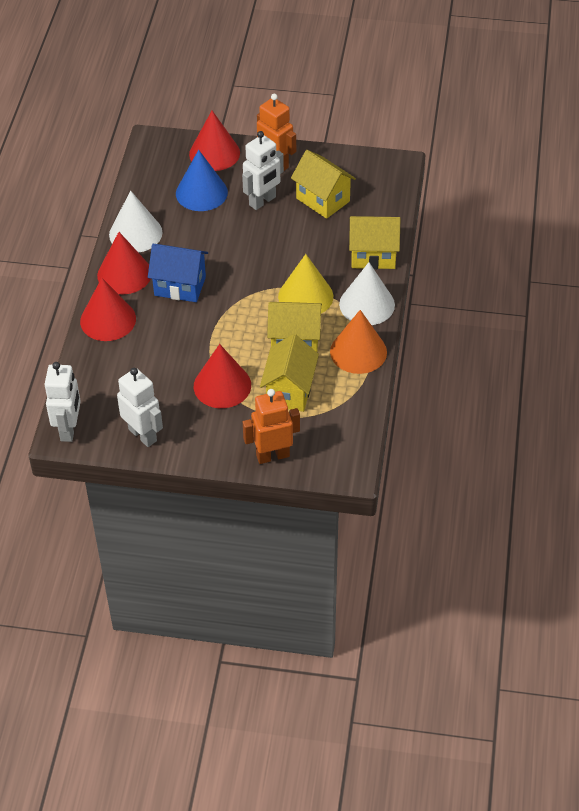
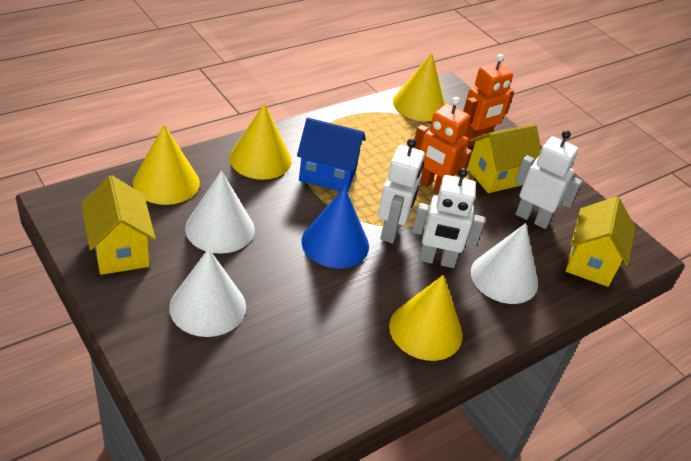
orange cone: [330,310,387,374] = 1 -> none = 0
red cone: [80,278,136,341] [97,232,150,294] [189,111,240,171] [194,344,251,408] = 4 -> none = 0
white cone: [109,191,163,252] [339,262,395,325] = 2 -> [169,248,246,337] [185,171,255,254] [471,223,538,304] = 3
yellow cone: [278,254,333,313] = 1 -> [133,125,200,205] [229,103,291,180] [389,275,463,361] [393,53,445,122] = 4
yellow house: [260,334,319,412] [267,302,322,352] [291,150,356,219] [349,216,400,269] = 4 -> [81,175,156,275] [467,124,541,193] [566,196,635,287] = 3

